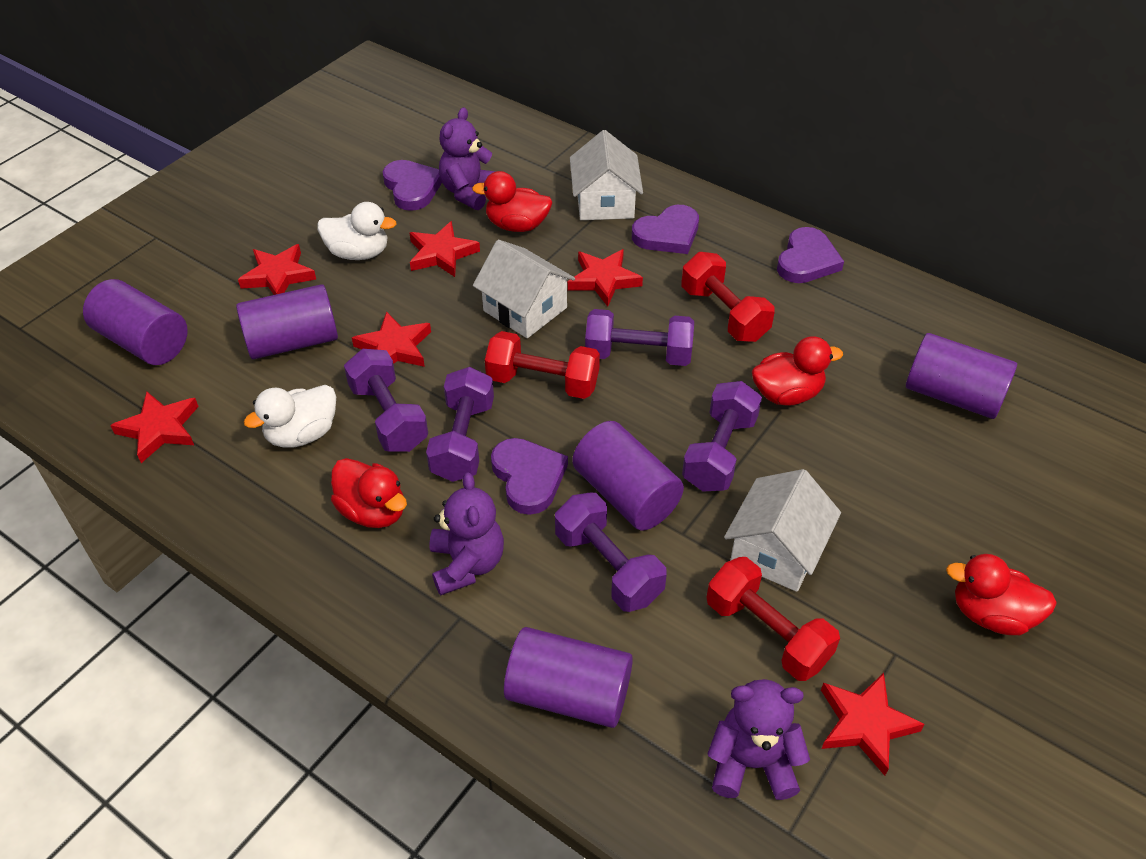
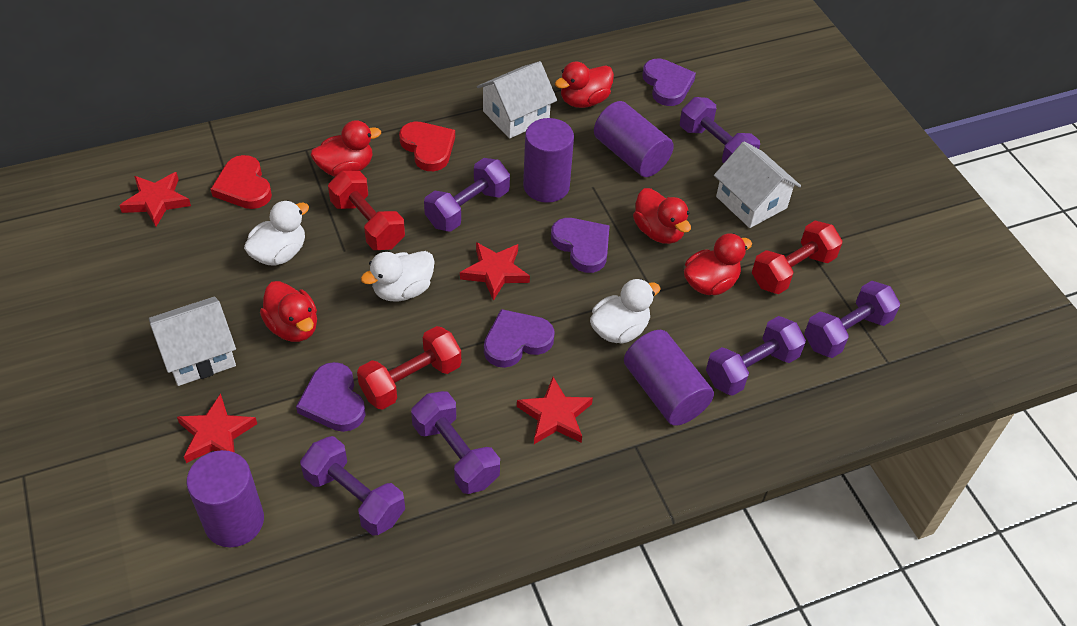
purple cylinder: [83,279,188,365] [236,284,338,359] [504,627,633,728] [572,421,684,531] [906,333,1017,419] = 5 -> [186,450,264,547] [523,118,574,203] [594,101,674,177] [624,330,714,426] = 4
purple dumbbell: [344,349,428,452] [426,367,494,482] [555,493,667,612] [585,309,694,366] [682,381,762,491] = 5 -> [300,436,405,536] [411,391,500,494] [424,158,510,232] [680,97,760,163] [706,316,806,396] [804,281,900,358] = 6
purple teddy bear: [429,472,504,596] [439,107,496,210] [707,679,810,800] = 3 -> none = 0
red duck: [331,458,407,528] [472,171,552,232] [752,336,843,406] [946,554,1057,635] = 4 -> [260,281,317,342] [311,120,381,177] [555,61,614,108] [633,188,691,244] [684,233,752,295] = 5
red heart: none = 0 -> [211,155,272,209] [399,122,455,171] = 2
red star: [110,392,199,463] [238,244,316,295] [352,311,431,367] [409,221,480,277] [568,249,643,307] [821,673,925,776] = 6 -> [119,172,191,227] [177,393,257,463] [460,242,530,301] [517,377,593,444] = 4
white duck: [244,385,336,448] [318,202,396,260] = 2 -> [244,201,309,266] [361,251,435,302] [590,279,661,344] = 3

